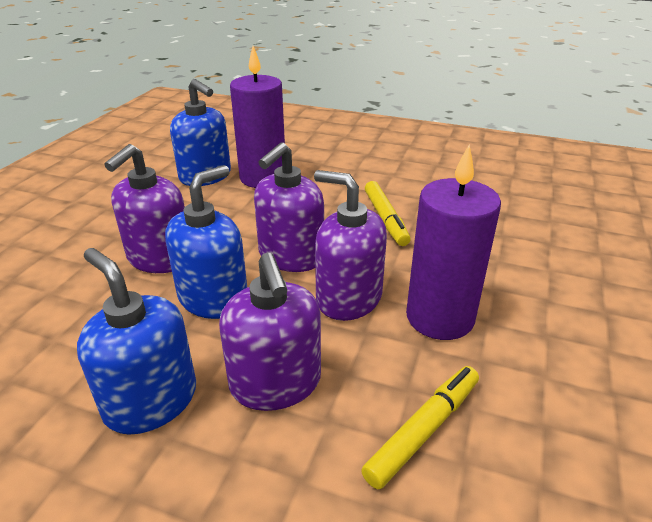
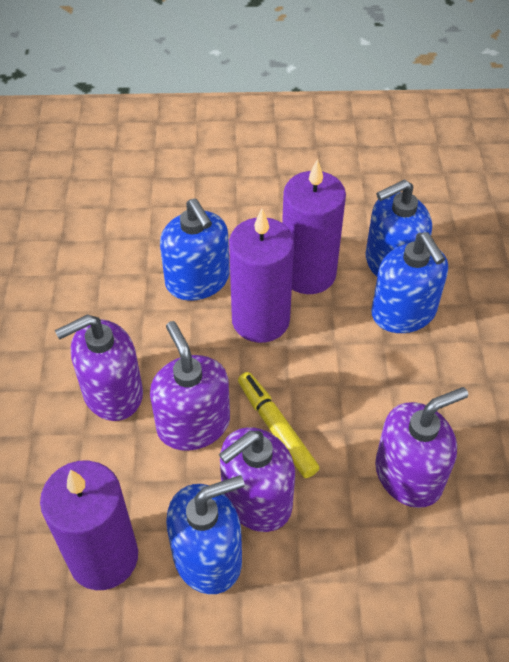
blue soap dispenser: [77,248,196,435] [165,165,247,319] [170,79,231,186] = 3 -> [160,198,230,301] [166,475,245,594] [365,179,432,277] [371,232,448,333] = 4
purple candle: [230,46,285,188] [406,145,501,340] = 2 -> [40,460,138,590] [229,209,294,343] [282,159,346,294] = 3
yellow marker: [361,366,479,489] [365,181,411,246] = 2 -> [238,372,319,478] = 1

